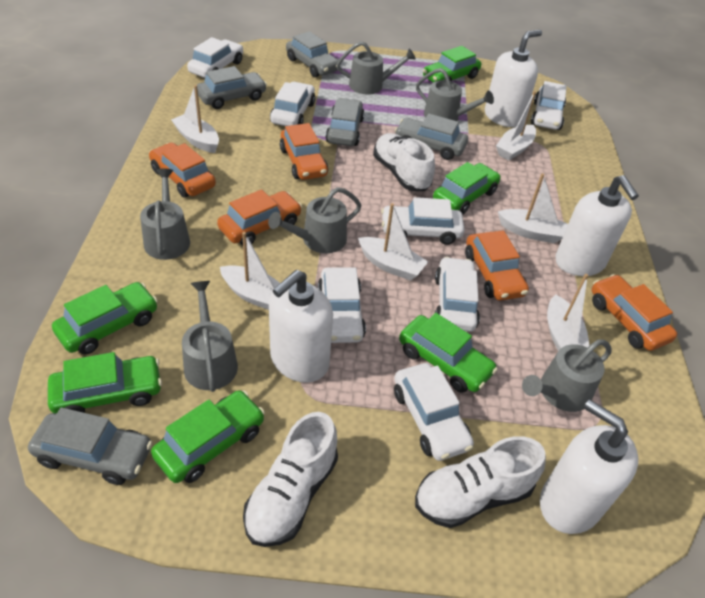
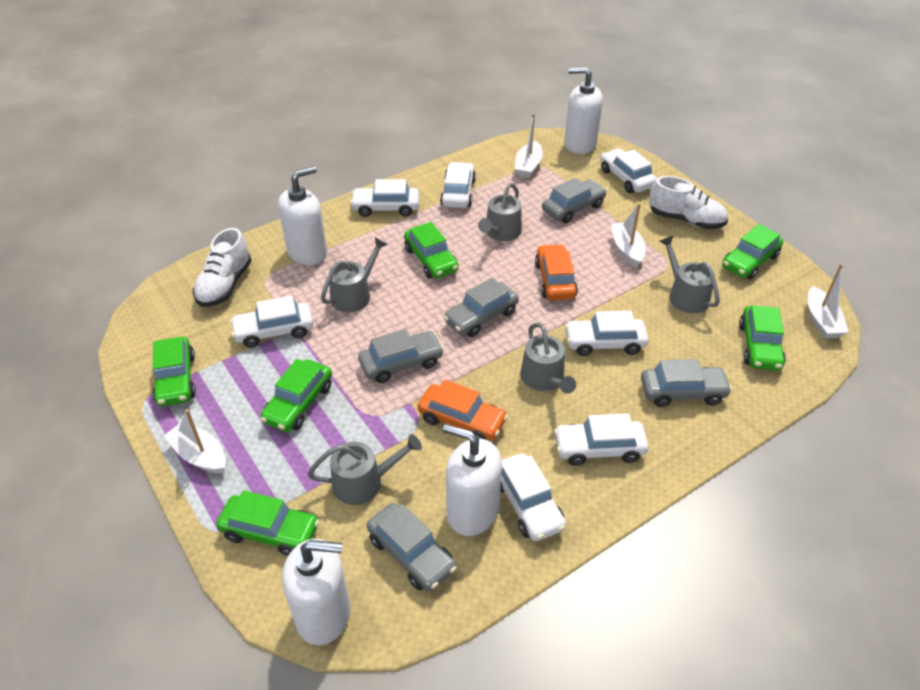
grey watering can: [140,169,190,260] [182,281,238,392] [268,187,361,253] [336,41,416,95] [416,68,494,121] [522,339,612,412] = 6 -> [308,434,422,505] [321,238,388,312] [478,183,522,241] [521,323,576,394] [660,236,720,313] = 5
orange car: [149,143,216,198] [217,189,302,245] [280,123,328,180] [465,230,529,301] [592,274,677,351] = 5 -> [418,379,508,441] [535,244,578,300] = 2
white boat: [171,85,219,153] [220,232,280,310] [358,203,428,281] [496,91,536,160] [498,173,568,243] [547,274,590,351] = 6 -> [164,409,226,474] [515,113,543,178] [611,203,646,268] [808,264,849,339] = 4
white shoe: [243,412,338,547] [373,133,435,191] [415,436,546,528] = 3 -> [193,228,251,307] [649,176,728,229] = 2

